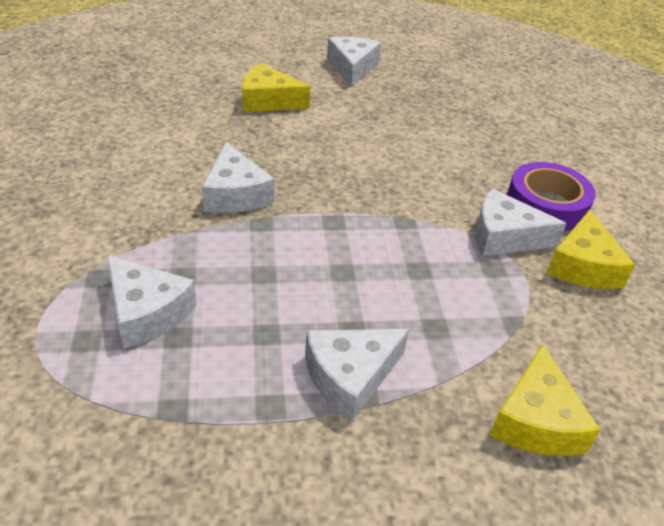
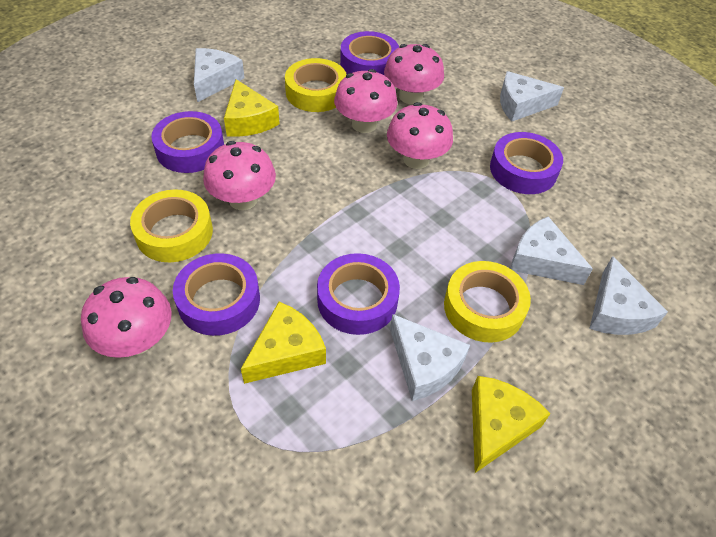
pink mushroom: none = 0 -> [81,277,172,358] [203,141,276,210] [334,69,398,133] [384,44,444,104] [387,102,453,169] = 5
purple tape: [507,162,596,231] = 1 -> [151,111,224,173] [173,253,260,336] [317,253,400,335] [340,31,399,76] [490,132,563,194] = 5
yellow tape: none = 0 -> [130,189,213,262] [285,58,347,112] [444,261,531,343] = 3

